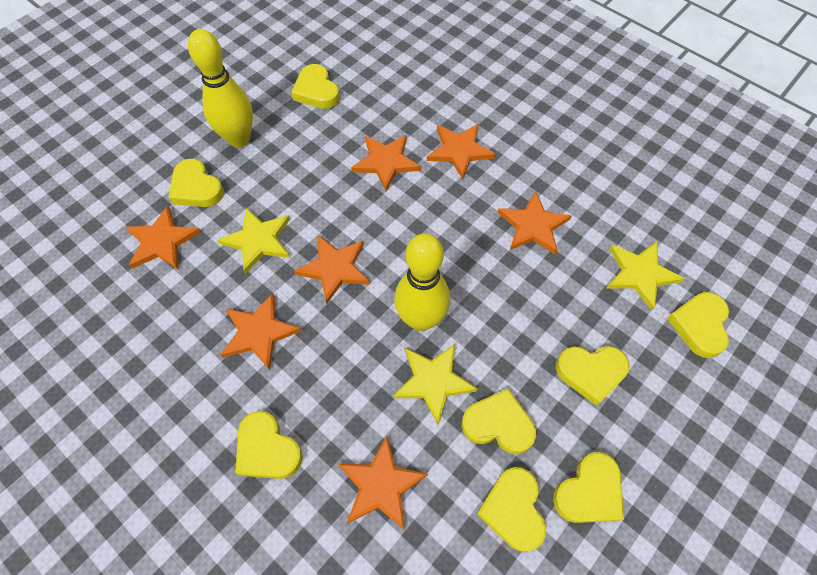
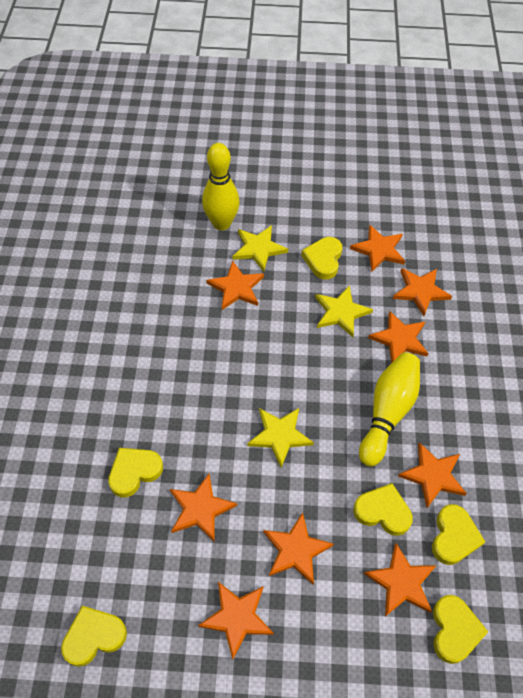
orange star: [126,206,201,270] [220,293,301,370] [294,235,370,304] [338,436,428,530] [351,135,421,192] [427,124,496,179] [498,191,571,255] = 7 -> [170,474,237,542] [198,582,274,659] [206,260,264,310] [263,512,334,585] [350,225,405,272] [364,543,436,617] [368,311,429,363] [393,268,452,316] [398,442,467,508] = 9
yellow heart: [168,158,224,207] [235,411,303,479] [291,64,340,109] [462,388,536,454] [477,467,546,552] [553,452,624,523] [556,346,629,406] [667,292,729,358] = 8 -> [61,606,127,667] [108,448,163,497] [301,237,342,279] [353,483,413,536] [432,504,485,565] [433,595,488,664] = 6

